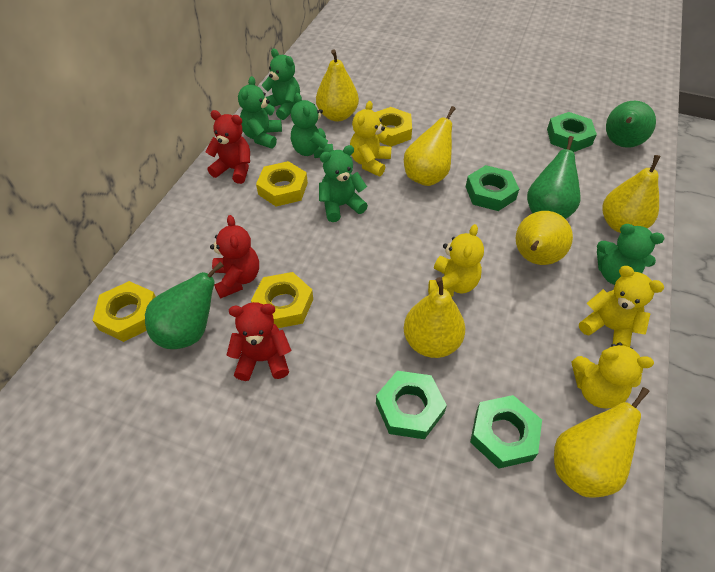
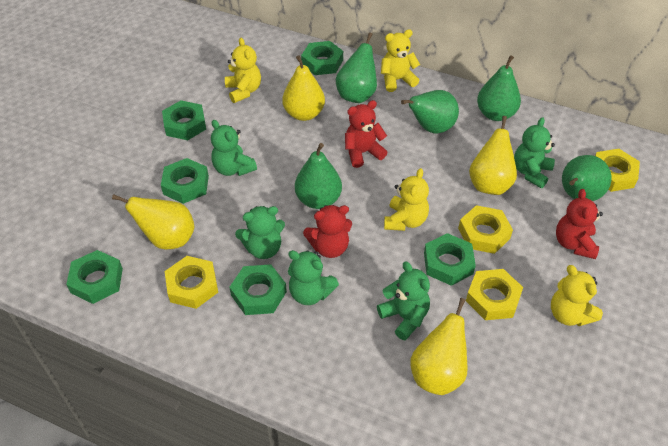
green nut: [376,371,447,439] [466,165,519,211] [470,395,542,469] [547,112,597,152] = 4 -> [66,250,123,304] [161,158,209,204] [162,100,206,140] [229,264,287,315] [301,41,343,75] [424,233,476,286] = 6
green pear: [145,262,224,349] [527,136,580,219] [606,101,656,148] = 3 -> [295,143,342,209] [336,32,377,103] [401,90,459,134] [477,55,521,121] [562,155,611,201] = 5
yellow pear: [316,49,359,121] [404,106,456,186] [404,277,465,358] [516,211,573,265] [554,387,650,498] [603,155,661,233] = 6 -> [112,194,194,249] [282,55,325,121] [410,298,468,395] [469,116,517,195] = 4

